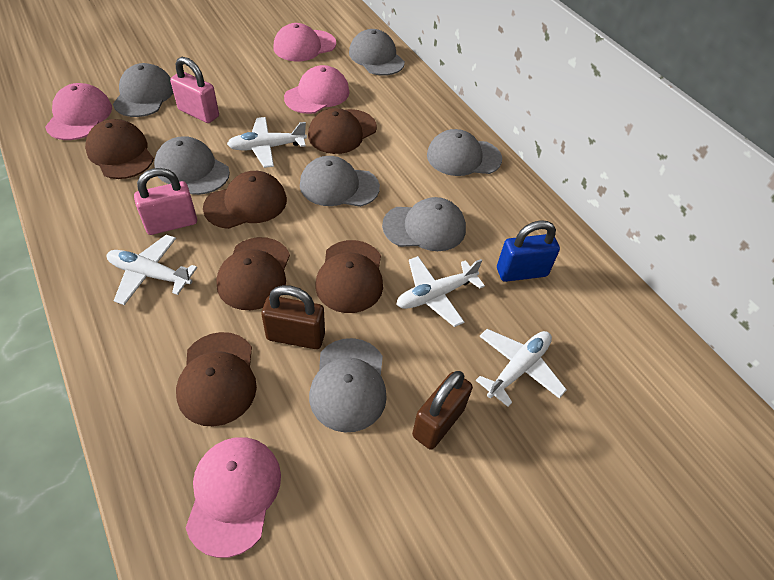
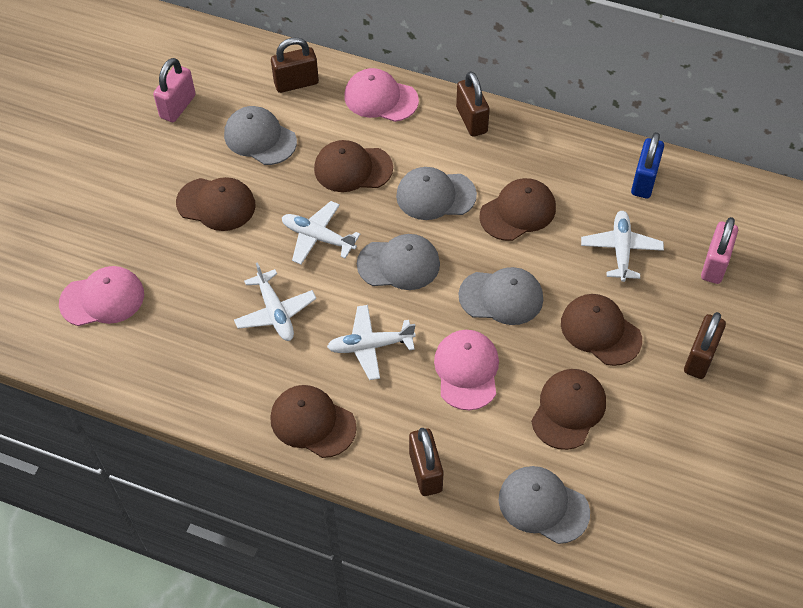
brown padlock: [261,285,325,349] [412,371,473,450] = 2 -> [271,37,319,93] [409,428,443,496] [456,71,490,137] [684,312,726,379] = 4
grey cap: [113,63,173,117] [154,136,230,195] [300,156,380,207] [309,338,387,432] [349,29,405,76] [382,197,466,251] [427,129,502,176] = 7 -> [224,106,297,165] [357,234,440,290] [396,167,477,220] [459,267,543,325] [499,466,590,544] = 5
pink cap: [45,83,112,140] [186,437,281,558] [274,23,336,61] [284,65,349,114] = 4 -> [59,266,144,326] [344,68,419,122] [434,330,499,410] = 3

